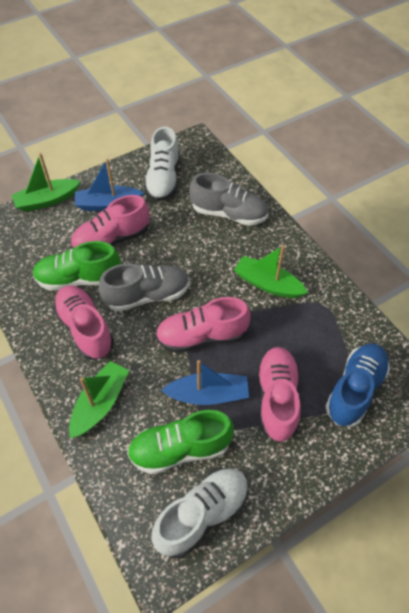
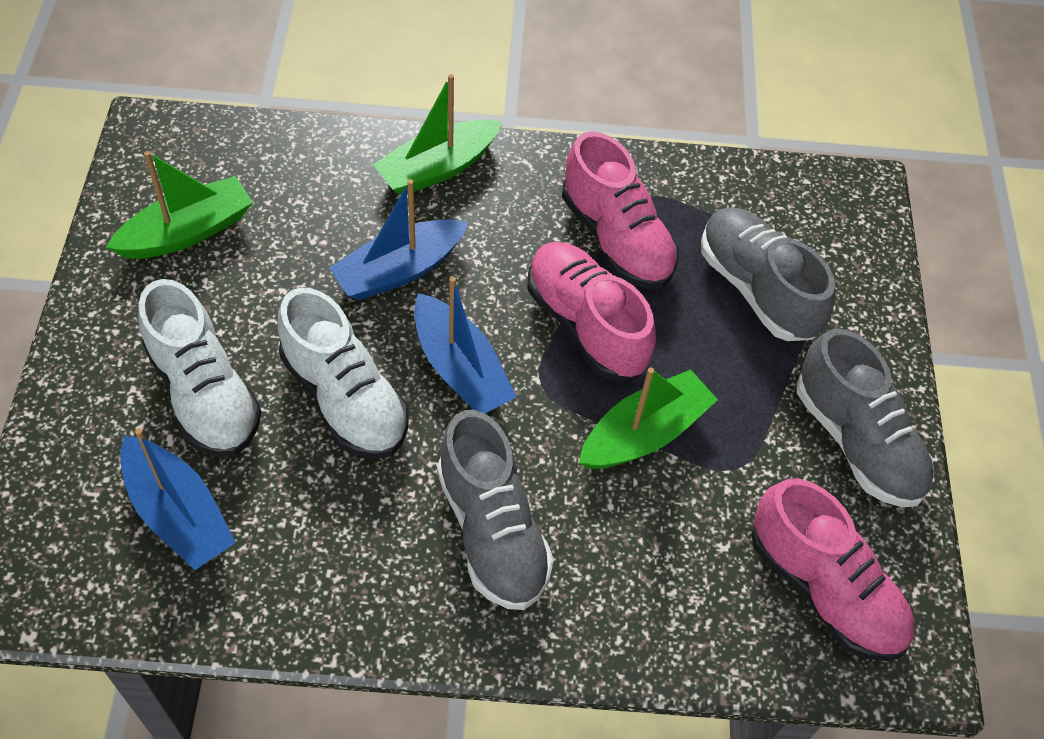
blue boat: [75,158,144,211] [161,360,249,405] = 2 -> [120,428,236,570] [329,179,468,301] [414,277,517,413] = 3
blue shoe: [325,343,390,427] = 1 -> none = 0
green shoe: [33,241,121,290] [127,410,234,474] = 2 -> none = 0
grey shoe: [99,264,190,311] [189,173,268,226] = 2 -> [437,410,554,610] [701,208,835,341] [797,328,934,507] = 3
pink shoe: [53,285,114,360] [71,195,150,248] [155,297,250,353] [257,347,301,442] = 4 -> [528,242,656,380] [562,131,678,289] [751,479,914,661] = 3

